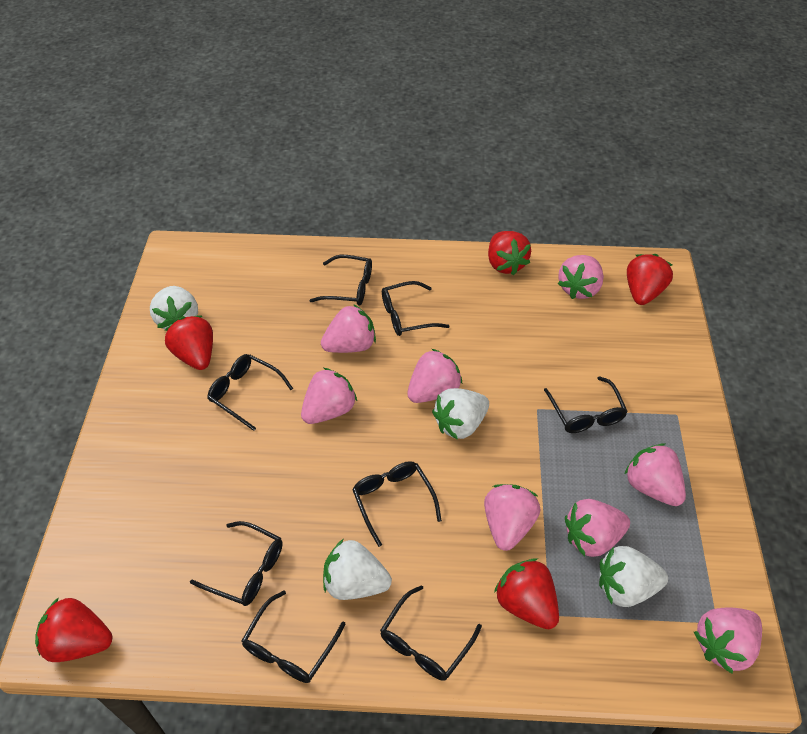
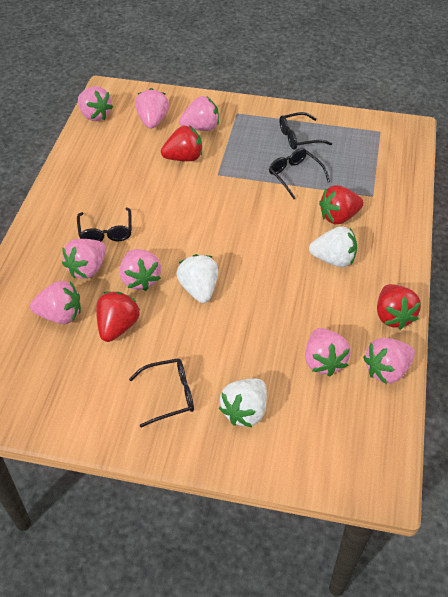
black glasses: [190,521,283,606] [207,354,293,431] [242,590,346,683] [309,255,372,305] [352,461,442,547] [380,585,482,681] [382,281,449,336] [544,376,628,433] = 8 -> [77,207,132,241] [129,359,194,427] [269,148,330,199] [279,112,332,150] = 4
red strawberry: [35,597,113,662] [165,315,213,370] [488,231,531,275] [494,558,559,629] [627,254,673,305] = 5 -> [96,291,140,342] [161,126,202,161] [319,185,364,224] [377,284,421,330] = 4
white strawberry: [150,286,198,329] [323,539,392,600] [432,388,489,440] [599,546,668,607] = 4 -> [176,254,218,303] [219,378,267,427] [309,226,358,267] = 3

